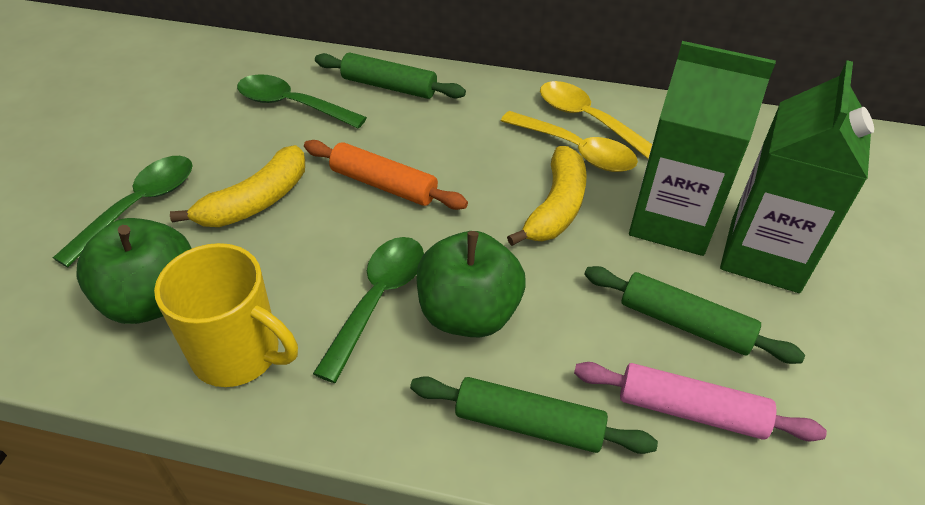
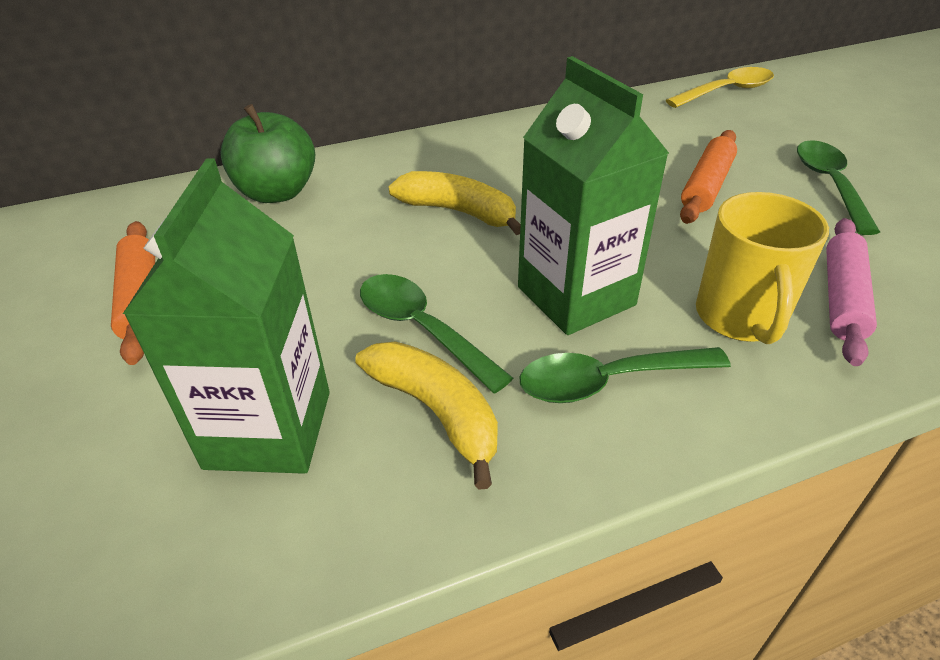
green apple: [76,218,192,324] [416,231,525,338] = 2 -> [220,104,315,203] = 1
green rolling pin: [315,52,466,99] [410,376,658,454] [584,266,805,364] = 3 -> none = 0
orange rolling pin: [304,140,468,210] = 1 -> [111,221,155,365] [680,130,737,224] = 2
yellow spoon: [501,111,638,172] [540,81,652,158] = 2 -> [666,67,774,108] = 1

